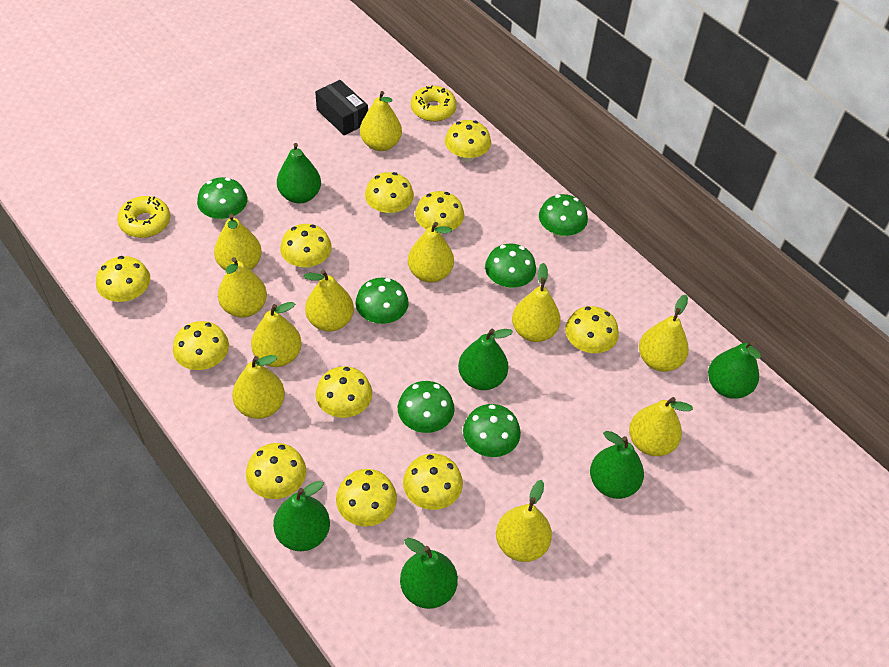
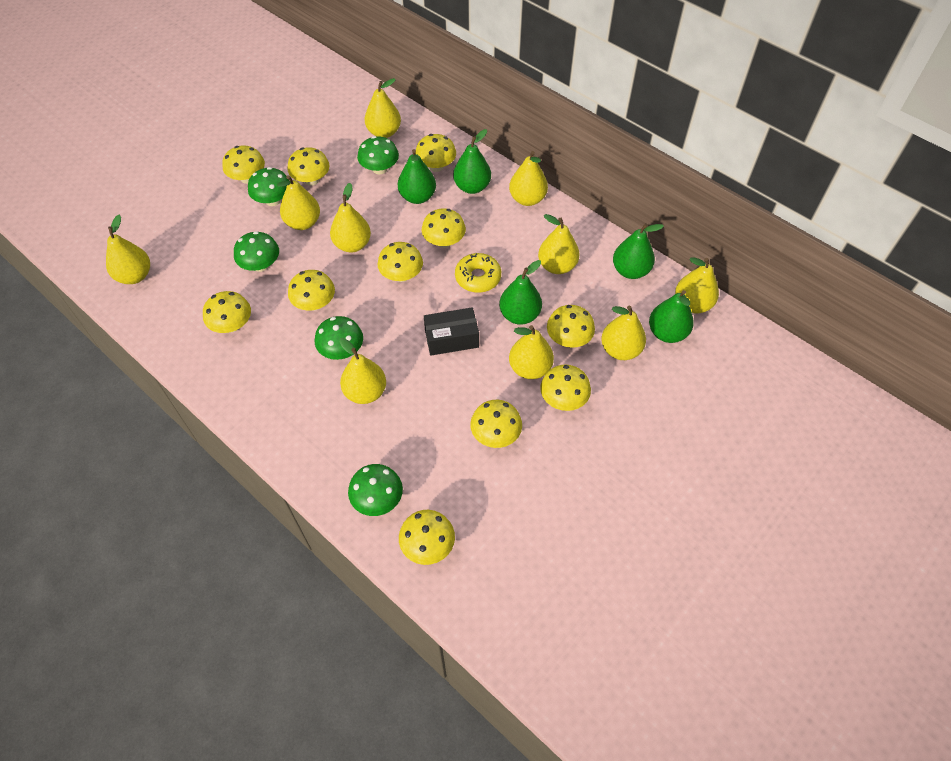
green mushroom: [197,177,247,221] [355,278,409,324] [398,381,455,433] [463,404,521,457] [485,244,536,288] [539,194,588,238] = 6 -> [234,231,279,272] [248,167,289,206] [315,316,363,360] [348,464,403,516] [357,136,399,174] = 5
green pear: [273,481,330,551] [277,143,321,204] [400,538,458,609] [458,329,513,390] [590,431,644,499] [708,341,761,399] = 6 -> [398,149,436,204] [453,129,491,194] [499,260,542,325] [613,223,664,279] [649,290,694,343] = 5
yellow donut: [117,196,170,238] [411,86,457,122] = 2 -> [455,253,501,293] = 1
yellow pear: [214,214,262,271] [218,257,267,318] [232,355,285,419] [251,302,302,367] [304,270,354,332] [360,91,402,151] [408,222,454,283] [496,480,552,562] [512,263,561,342] [629,397,693,456] [639,295,689,372] = 11 -> [106,215,150,284] [277,175,320,230] [330,183,371,253] [339,338,386,404] [365,78,401,138] [509,151,548,206] [509,325,554,379] [538,214,580,274] [601,306,646,360] [675,258,719,314] = 10

